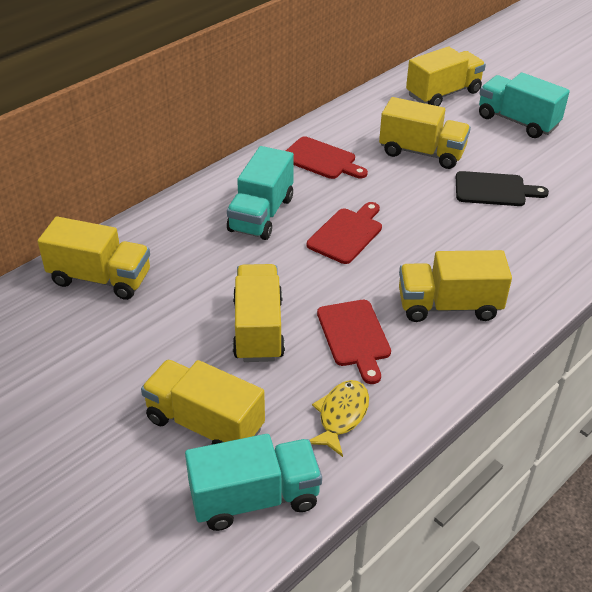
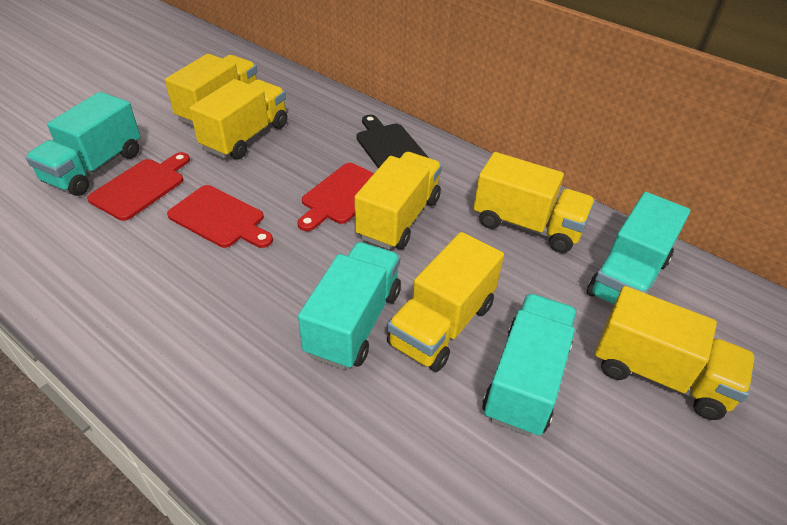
turquoise truck: [185,434,322,531] [227,146,294,240] [479,72,570,138] = 3 -> [25,92,140,196] [298,242,401,370] [482,294,577,437] [587,192,690,305] = 4
yellow fish: [310,380,369,457] = 1 -> none = 0

